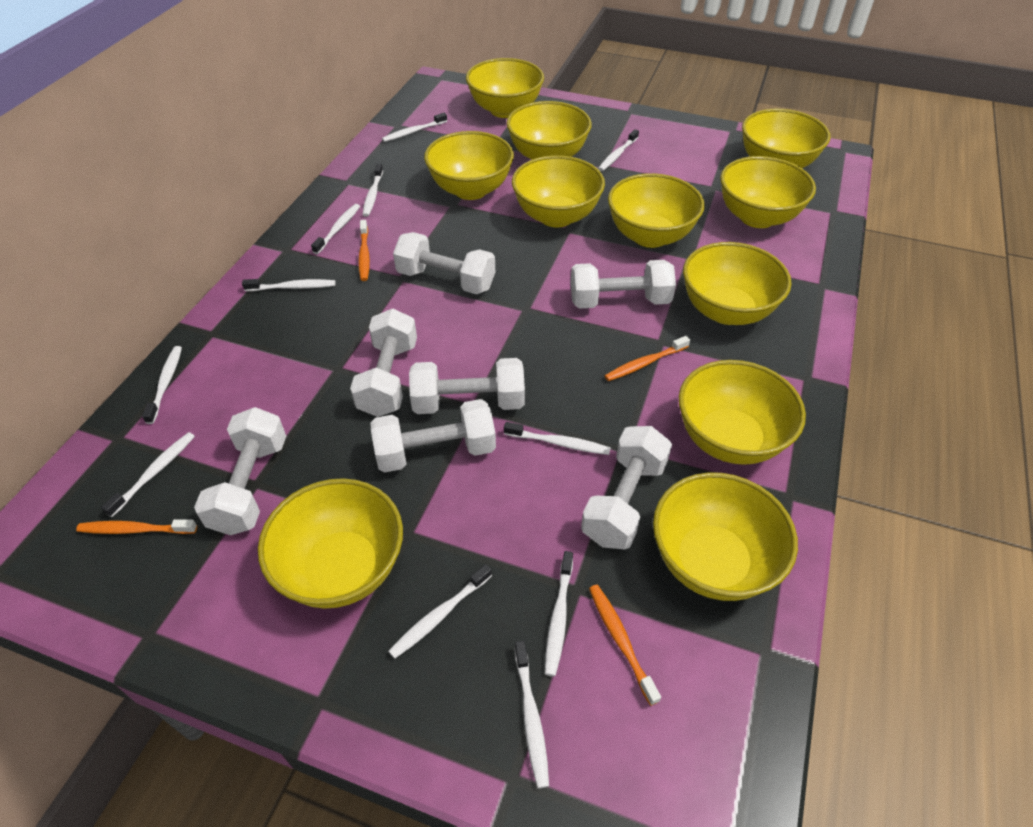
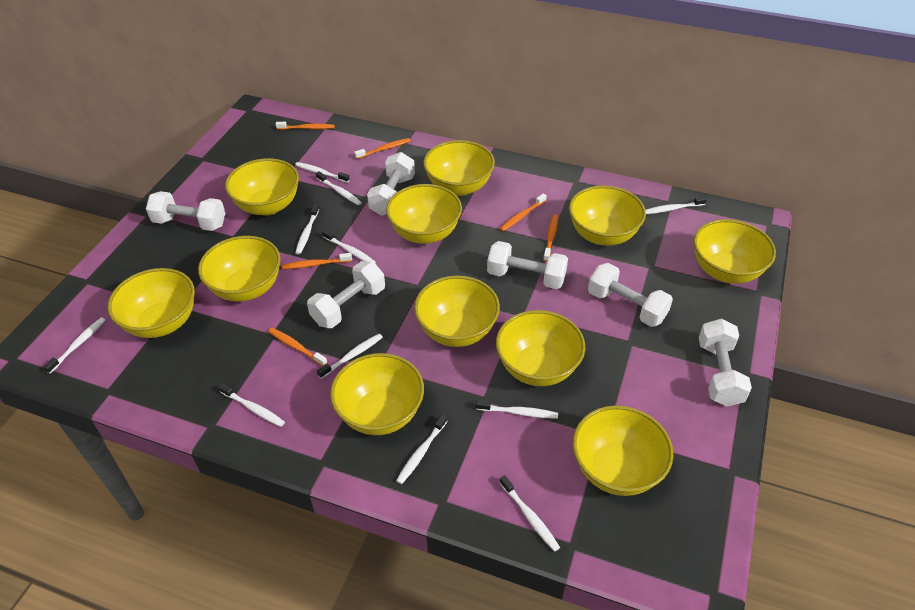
orange toothbrush: [76,519,197,534] [358,220,370,281] [589,585,661,706] [605,336,690,381] = 4 -> [268,328,328,366] [276,122,335,130] [282,253,352,269] [354,138,411,159] [499,193,547,231] [543,214,558,262] = 6
white dumbbell: [194,407,286,535] [350,309,417,417] [371,399,496,473] [393,232,495,294] [409,358,525,414] [571,260,676,309] [581,426,672,549] = 7 -> [146,191,225,231] [307,261,385,328] [367,152,415,216] [487,241,568,289] [588,263,673,327] [699,319,752,407] = 6

